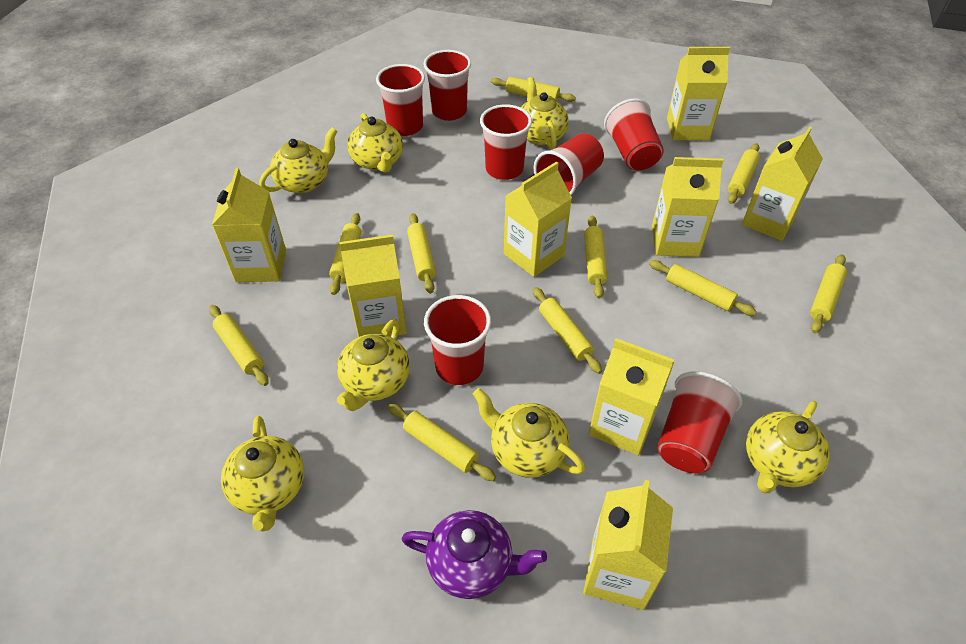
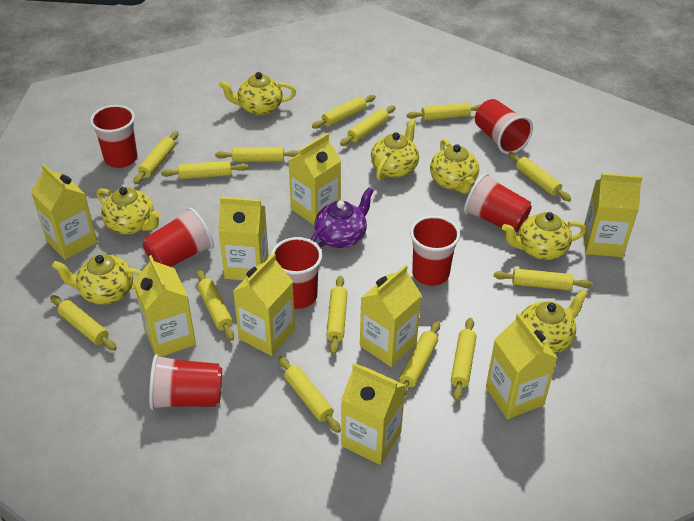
yellow carton: [212,168,286,282] [339,234,407,337] [504,162,572,277] [583,480,673,610] [589,338,674,456] [652,157,724,257] [667,47,730,140] [742,126,823,241] = 8 -> [31,163,97,260] [133,255,196,357] [218,197,269,280] [233,253,295,356] [288,133,341,225] [341,363,406,465] [360,265,422,367] [486,313,557,419] [584,173,643,257] = 9
yellow rolling pin: [209,305,269,386] [329,213,361,295] [388,404,496,481] [407,213,436,294] [491,77,576,102] [533,287,602,374] [584,216,607,299] [649,260,757,316] [728,143,760,204] [810,254,847,333] = 10 -> [50,295,117,351] [134,131,179,184] [161,161,248,179] [196,270,234,341] [215,147,300,162] [278,356,341,433] [312,95,376,129] [326,276,347,354] [340,106,395,146] [399,321,440,397] [407,102,481,121] [451,318,477,401] [494,269,592,291] [508,152,571,201] = 14

